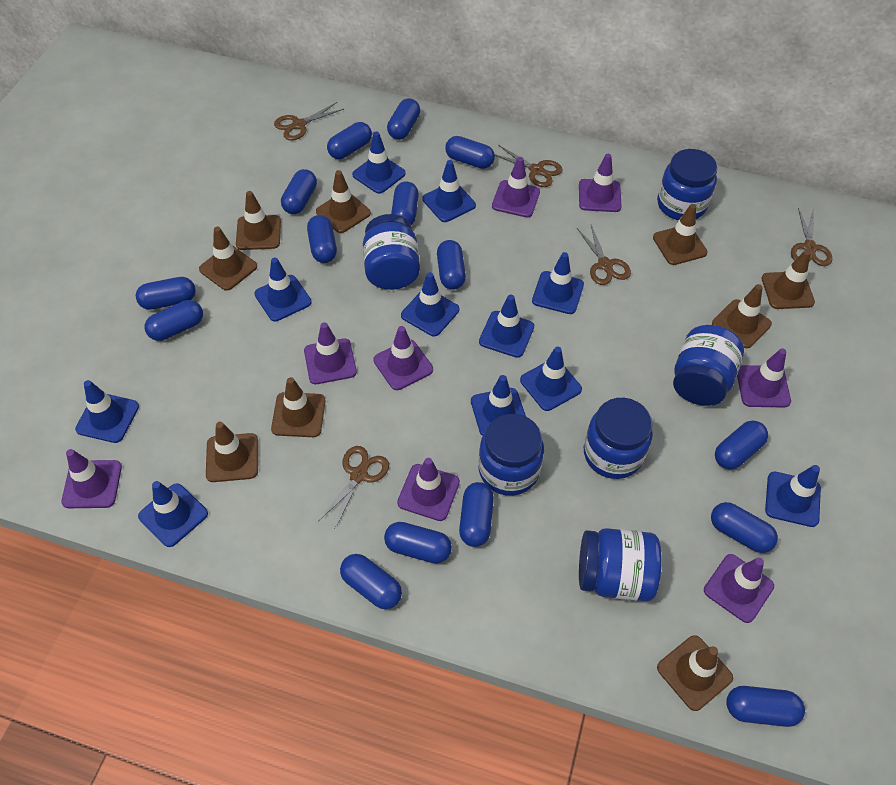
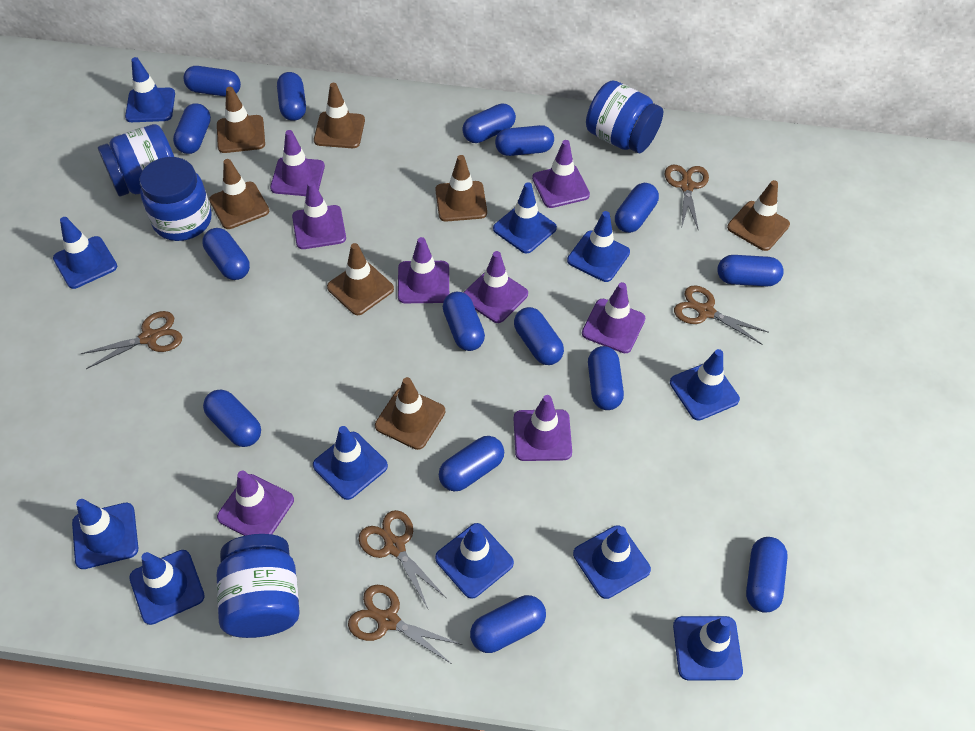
blue jar: [363,214,420,290] [478,414,544,496] [579,528,662,601] [584,398,653,479] [657,149,718,220] [673,325,744,406] = 6 -> [98,124,174,196] [139,157,212,241] [217,534,300,638] [586,80,663,153] = 4
brown traffic cone: [199,227,257,291] [206,422,258,482] [236,191,281,250] [271,377,326,437] [316,170,371,233] [653,204,708,265] [657,635,733,711] [712,284,772,348] [761,250,815,309] = 9 -> [209,159,269,229] [217,87,265,153] [314,83,365,148] [327,243,394,315] [375,377,445,450] [435,155,487,222] [727,180,790,251] = 7

